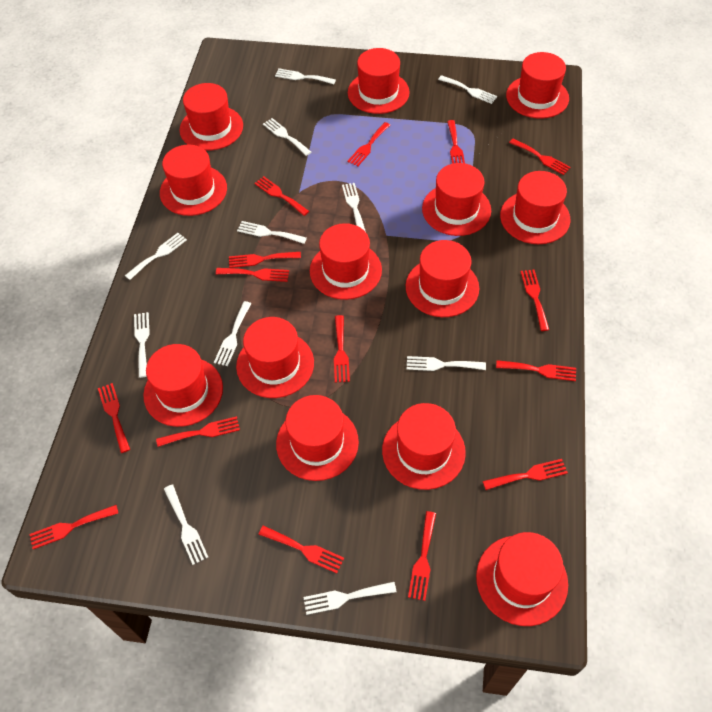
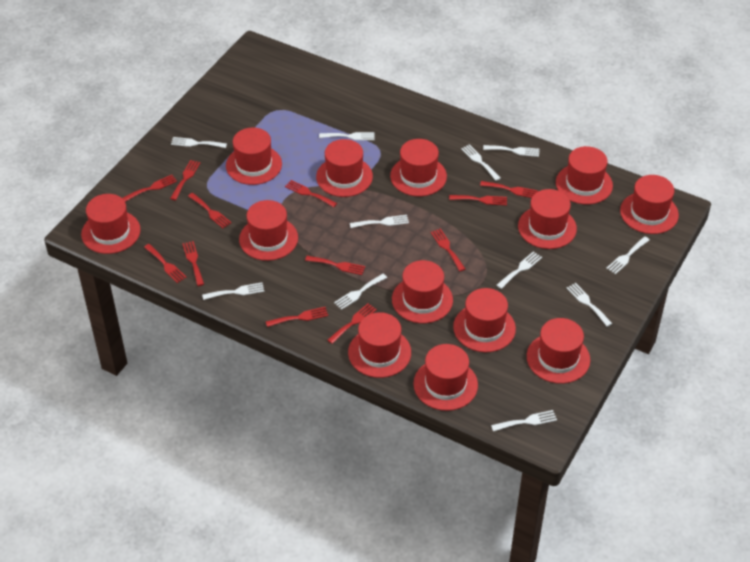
red fork: [30,505,118,549] [98,383,130,453] [156,416,240,447] [216,268,289,282] [229,252,301,268] [255,176,309,216] [258,526,344,573] [334,315,350,383] [347,122,390,166] [408,511,436,601] [447,120,465,164] [483,459,568,490] [496,360,576,381] [509,139,571,175] [521,270,549,331] = 15 -> [122,175,177,202] [144,244,187,283] [170,160,200,200] [182,241,204,286] [188,193,232,228] [266,307,328,327] [285,180,337,207] [305,256,365,275] [328,303,377,344] [431,228,465,271] [449,195,507,205] [480,181,538,198] = 12

